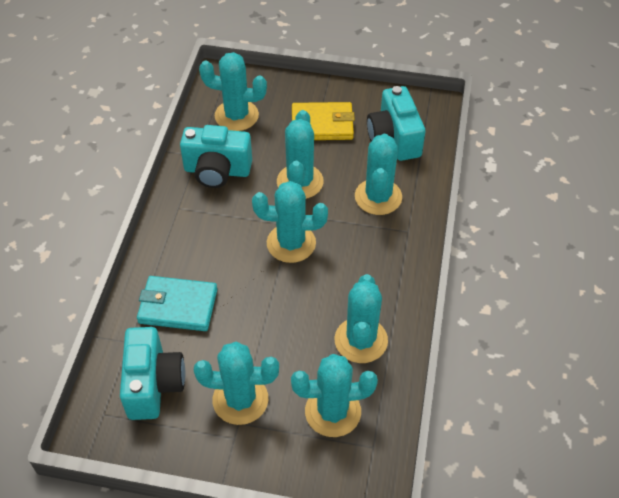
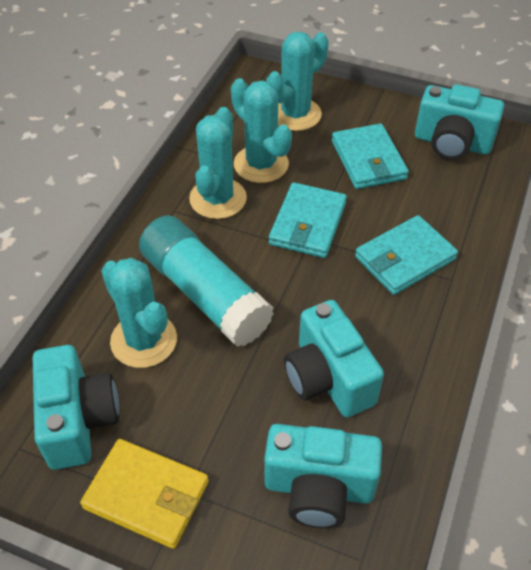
turquoise cactus: [194,341,279,425] [199,52,267,131] [252,181,328,263] [277,110,324,199] [291,354,378,437] [335,274,388,363] [355,134,402,215] = 7 -> [101,258,177,368] [189,107,247,219] [231,78,292,183] [266,31,329,131] = 4
turquoise camera: [120,327,185,420] [180,125,252,188] [367,86,426,161] = 3 -> [33,345,119,470] [264,424,382,528] [284,300,384,417] [415,84,504,160] = 4
turquoise glue stick: none = 0 -> [139,215,274,346] = 1
turquoise wallet: [137,276,217,331] = 1 -> [269,182,347,258] [332,123,409,189] [355,215,458,295] = 3

